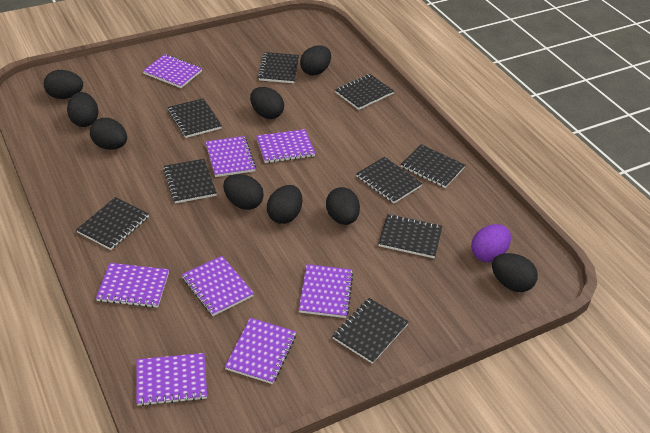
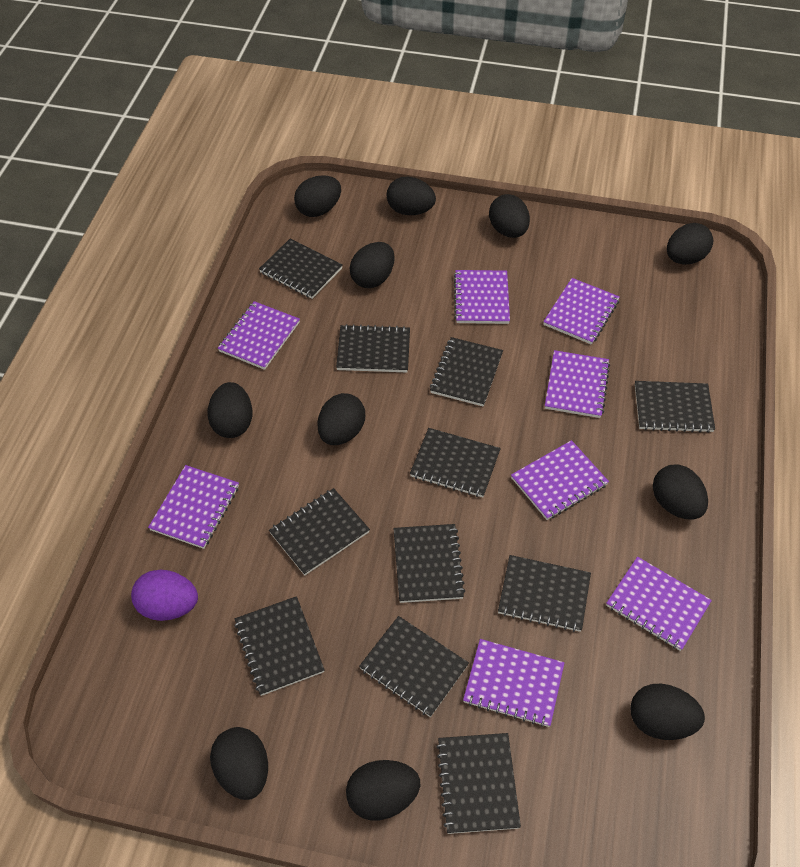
black egg: [44,70,83,99] [67,92,99,127] [90,118,127,150] [223,174,264,210] [250,87,284,119] [267,185,302,224] [300,45,331,75] [326,187,360,225] [492,253,538,292] = 9 -> [207,382,252,438] [210,727,268,800] [294,175,341,217] [317,393,365,445] [346,760,420,820] [349,242,395,288] [387,176,436,215] [489,194,530,238] [631,684,705,740] [653,464,708,520] [667,223,713,264] = 11
black notebook: [76,197,149,250] [163,159,217,203] [168,98,222,138] [258,52,299,83] [332,298,409,364] [335,74,394,110] [356,157,423,204] [378,214,442,258] [401,144,465,188] = 9 -> [234,596,325,696] [259,239,343,299] [269,488,370,575] [336,324,410,372] [359,616,469,717] [393,524,465,603] [410,428,501,497] [430,337,503,407] [436,733,521,834] [498,555,591,632] [635,381,715,433] = 11

